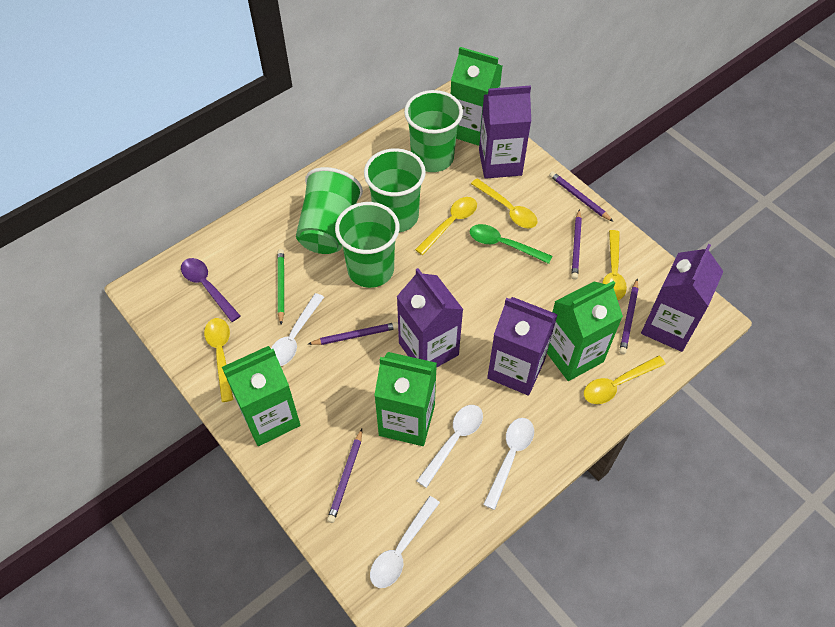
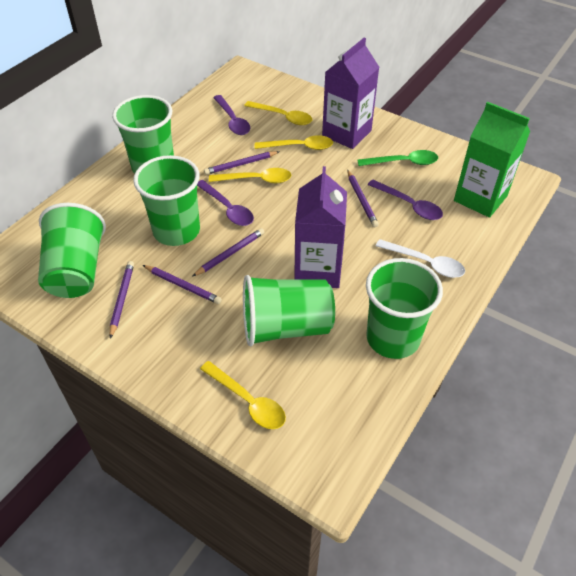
green carton: [222,346,300,446] [374,352,437,446] [451,47,502,146] [547,281,623,381] = 4 -> [454,102,530,218] = 1
green cup: [296,167,363,254] [335,202,400,288] [364,148,426,232] [404,90,463,172] = 4 -> [38,203,106,298] [112,95,174,174] [133,155,200,246] [243,275,335,346] [366,258,443,359] = 5
green pencil: [277,249,284,324] = 1 -> none = 0
purple carton: [397,268,464,368] [479,85,531,179] [487,297,558,396] [641,244,724,352] = 4 -> [294,166,347,288] [322,38,379,149] = 2
purple spoon: [181,258,241,322] = 1 -> [197,180,254,226] [213,95,250,135] [368,180,443,220] = 3
white spoon: [271,293,324,366] [370,496,440,588] [417,405,483,488] [483,418,534,510] = 4 -> [376,239,465,278] = 1
yellow spoon: [204,318,234,402] [415,197,477,255] [471,178,538,228] [584,356,665,404] [602,230,627,300] = 5 -> [200,361,286,429] [209,168,291,183] [244,101,312,125] [255,135,333,150] = 4

